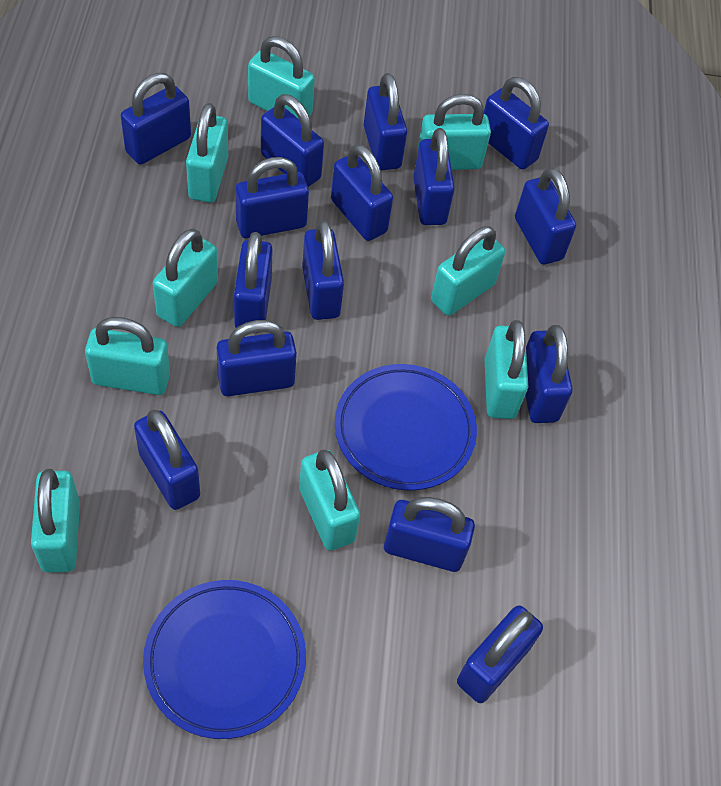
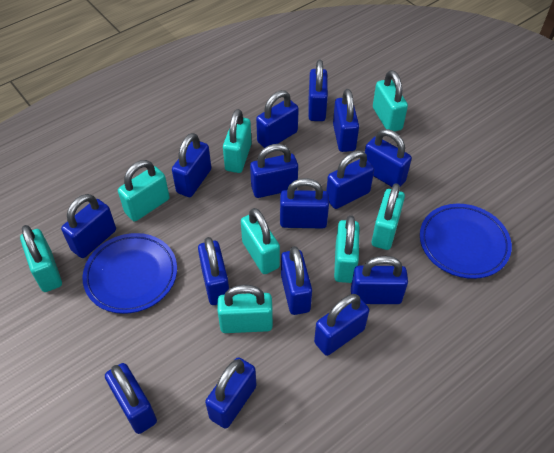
turquoise padlock: [31,469,80,573] [85,317,170,395] [153,229,218,327] [186,103,228,203] [248,36,315,119] [299,449,360,551] [417,94,491,170] [431,226,505,316] [485,320,528,419] = 9 -> [20,225,62,292] [118,160,170,221] [218,285,273,333] [223,109,252,173] [241,208,280,274] [334,215,359,283] [372,183,405,250] [373,70,408,131] = 8

